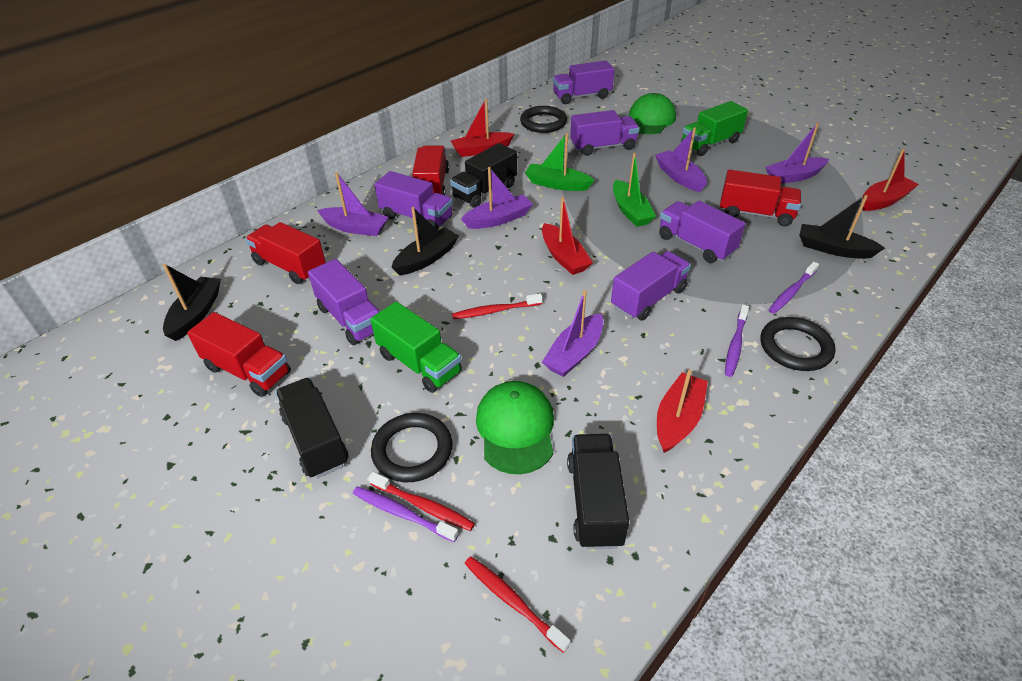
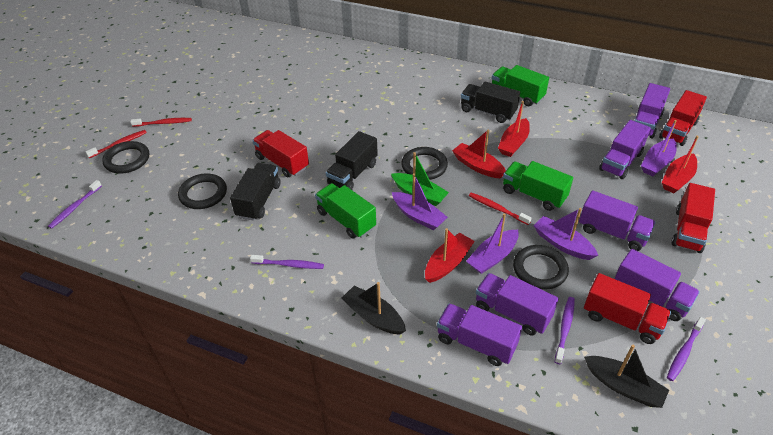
black boat: [163,264,221,341] [391,207,459,275] [799,195,885,259] = 3 -> [342,282,406,335] [584,345,669,408] = 2
black ring: [371,413,453,482] [520,106,567,133] [761,317,836,371] = 3 -> [102,141,149,174] [178,173,227,209] [401,147,448,180] [513,245,569,289] = 4
green boat: [525,133,595,191] [613,153,656,227] = 2 -> [391,152,449,206] = 1
green cap: [476,381,554,474] [629,93,676,134] = 2 -> none = 0
green truck: [370,301,462,393] [681,101,748,156] = 2 -> [315,183,376,239] [491,65,549,106] [503,161,573,211] = 3
purple boat: [317,172,389,236] [461,167,533,229] [542,290,603,377] [655,128,707,192] [765,122,829,184] = 5 -> [392,173,448,230] [466,214,519,274] [533,208,598,260] [641,120,677,176] = 4
purple toothbrush: [353,486,459,542] [725,305,749,377] [769,262,819,314] = 3 -> [48,180,102,229] [250,255,324,269] [555,297,575,364] [667,317,706,381] = 4

